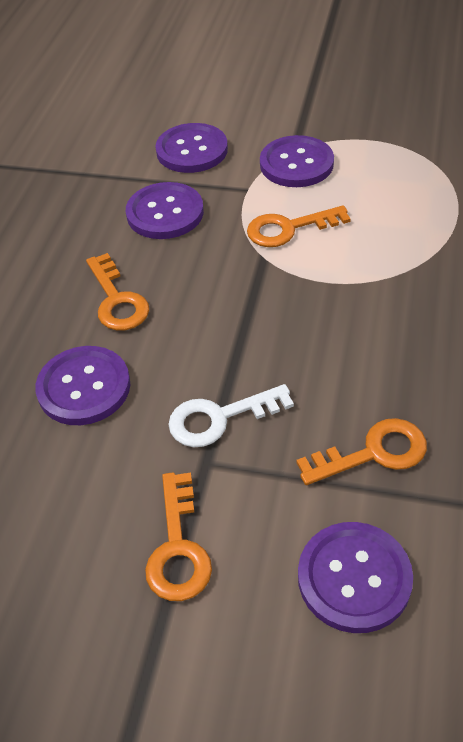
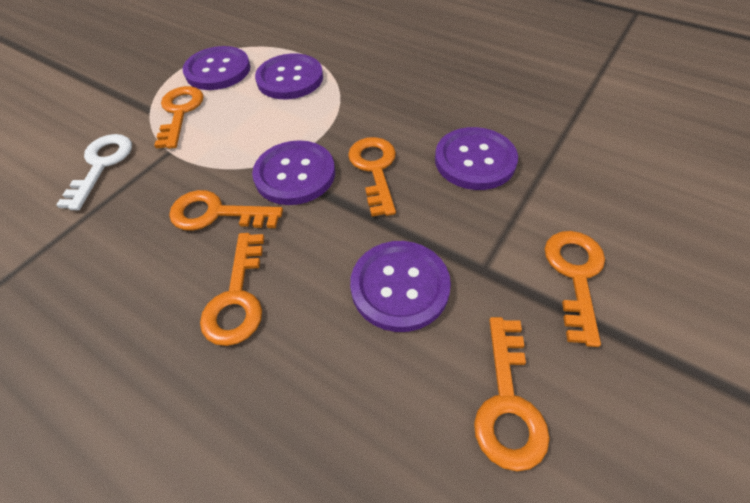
orange key: [86,253,149,331] [145,472,212,601] [247,205,351,247] [296,418,427,485] = 4 -> [154,86,204,149] [169,190,283,231] [200,233,264,346] [348,137,396,217] [474,317,550,471] [545,231,605,347] = 6

